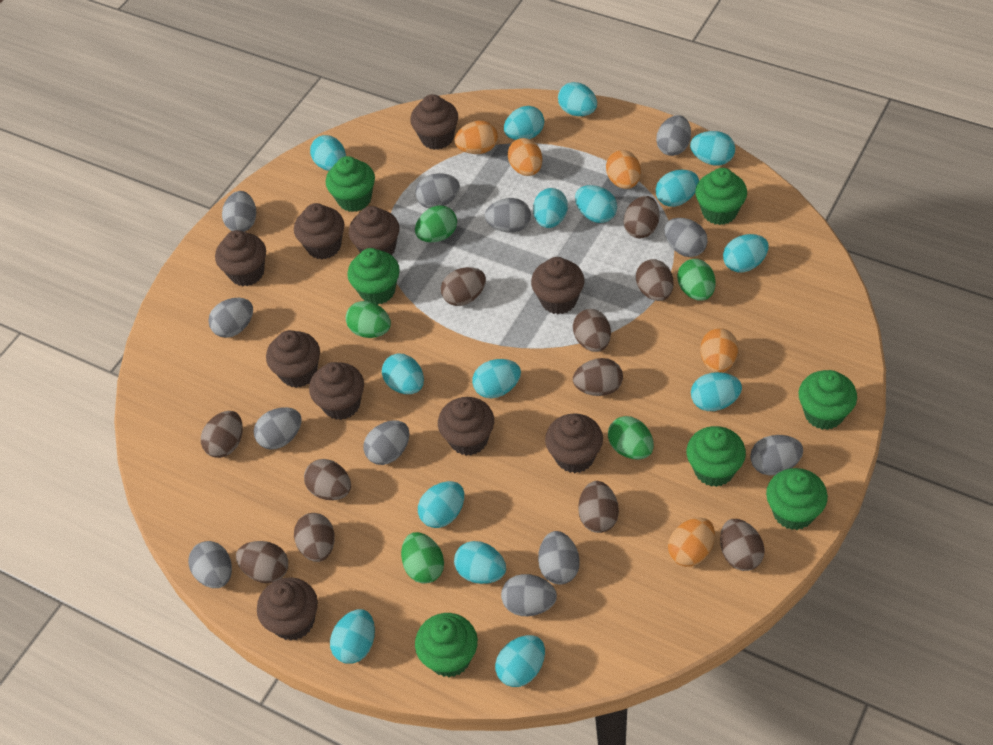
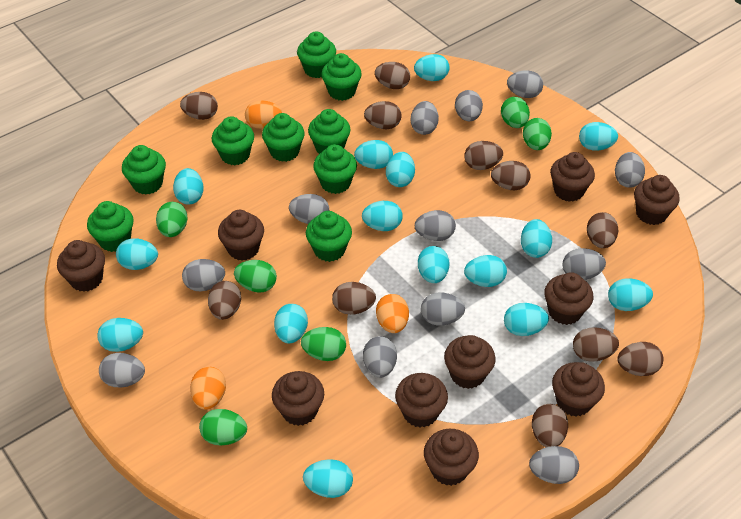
green cupcake: [326,156,375,212] [347,248,400,305] [415,613,478,677] [687,426,746,487] [695,168,747,225] [766,468,828,530] [799,370,857,430] = 7 -> [87,201,134,252] [122,145,166,195] [212,116,254,165] [262,113,305,162] [297,31,336,78] [306,211,352,262] [308,109,350,154] [313,144,357,194] [321,53,362,101] = 9
green egg: [346,301,391,338] [401,532,444,584] [415,205,457,242] [608,416,654,459] [677,259,715,301] = 5 -> [156,202,188,237] [199,409,247,445] [234,260,277,292] [301,327,346,361] [501,97,530,128] [523,118,552,150] = 6
orange egg: [454,121,498,154] [508,138,542,176] [606,150,641,189] [668,518,715,567] [700,328,738,373] = 5 -> [190,367,226,410] [245,101,282,129] [376,294,409,333] = 3

